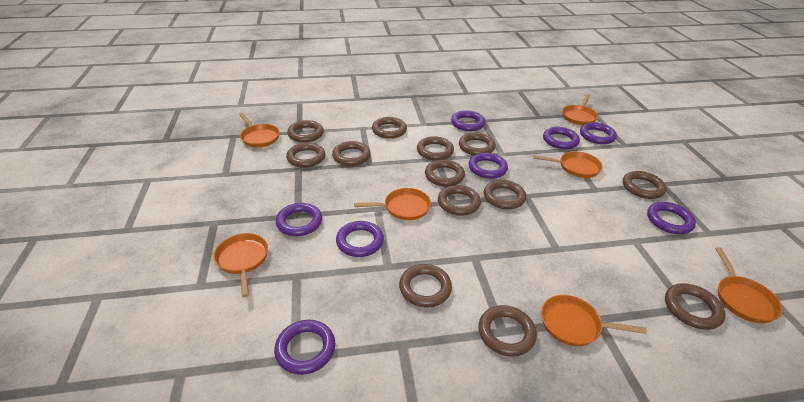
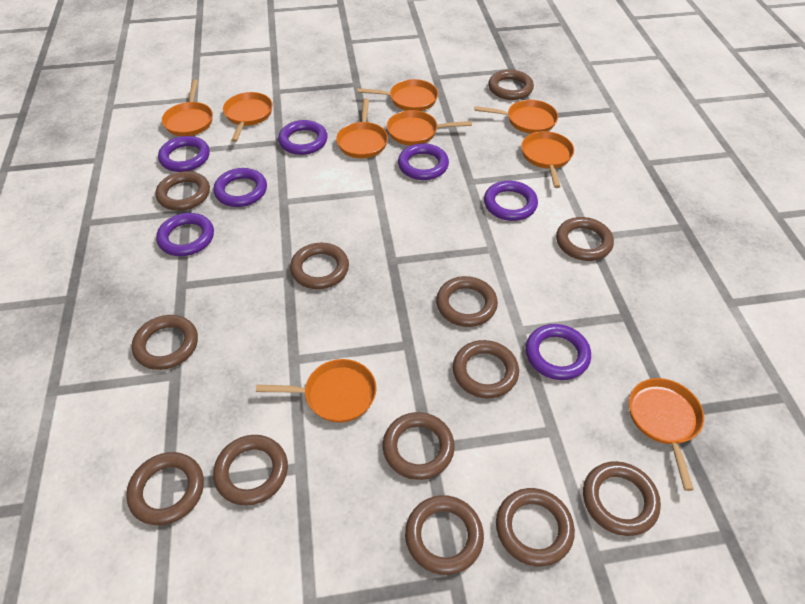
orange pan: [214,233,268,297] [239,113,280,147] [354,188,431,220] [533,151,603,178] [541,295,647,346] [562,94,598,125] [715,247,783,323] = 7 -> [162,79,213,136] [223,92,273,142] [256,359,377,423] [336,98,388,158] [357,79,438,111] [387,110,472,145] [475,100,558,134] [521,131,574,188] [629,378,704,491] = 9
purple ring: [274,320,335,375] [276,203,322,236] [336,221,384,257] [451,111,485,131] [469,153,508,179] [543,127,580,149] [580,122,617,144] [647,202,696,234] = 8 -> [156,213,214,256] [158,136,210,172] [213,168,267,207] [278,120,328,155] [398,143,449,180] [484,181,538,221] [526,324,591,380] = 7

